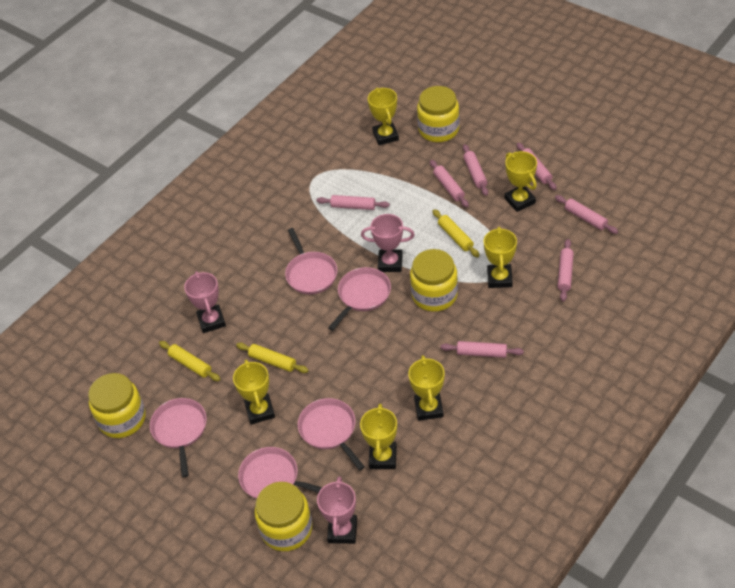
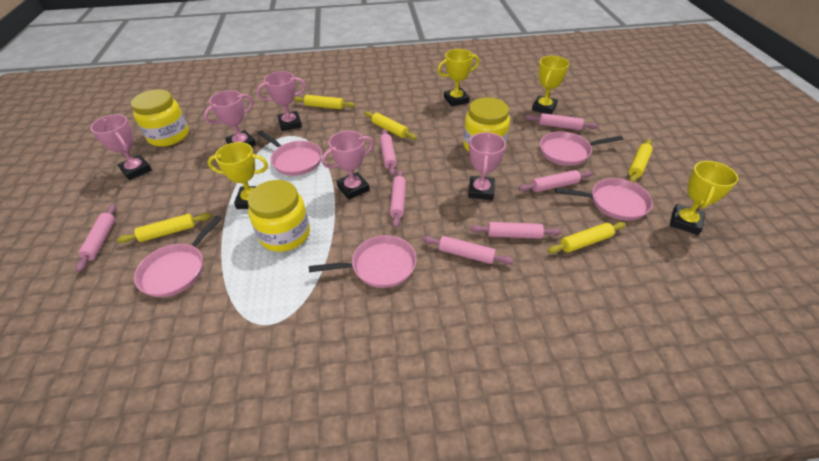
pink trophy: [184,271,226,333] [317,476,357,544] [361,214,415,272] = 3 -> [90,114,152,180] [204,90,256,147] [257,71,306,131] [322,131,374,200] [468,132,506,200] = 5
yellow jar: [88,373,146,438] [255,482,312,551] [410,249,458,312] [417,86,460,142] = 4 -> [131,89,189,147] [248,180,310,252] [463,97,510,152] = 3
yellow rolling pin: [159,341,220,381] [236,343,308,373] [433,209,480,257] = 3 -> [117,213,211,243] [294,95,355,109] [364,111,417,140] [548,222,626,254] [629,139,653,182] = 5
yellow trophy: [233,360,275,425] [360,404,397,469] [368,88,399,145] [408,355,445,421] [484,227,517,288] [505,151,537,212] = 6 -> [207,142,268,209] [437,49,479,106] [532,56,569,114] [670,161,738,235] = 4

